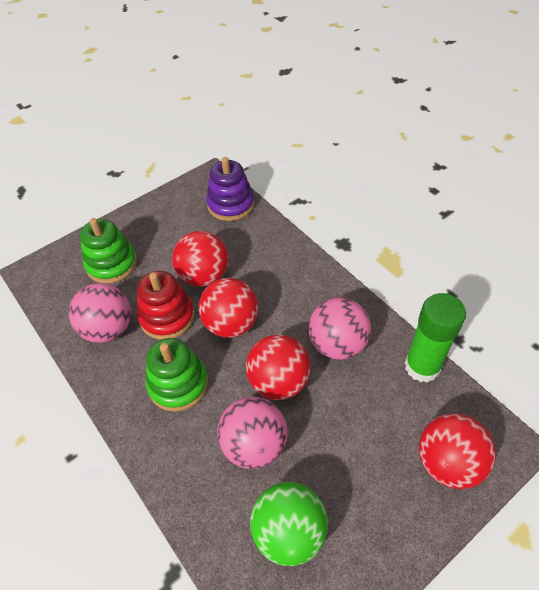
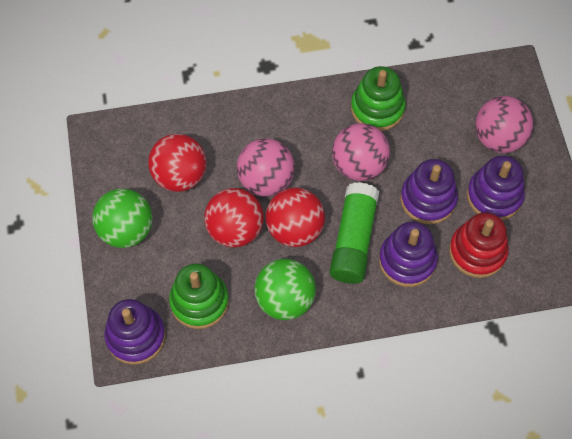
green ball: [250,482,328,566] = 1 -> [92,188,152,248] [254,259,316,320] = 2
purple stacking toy: [206,157,254,221] = 1 -> [104,299,165,365] [379,222,438,287] [400,159,458,224] [467,155,525,220] = 4
red ball: [172,231,229,287] [198,278,259,338] [246,335,311,400] [419,413,496,489] = 4 -> [148,134,207,192] [204,188,264,247] [266,188,325,247] = 3

